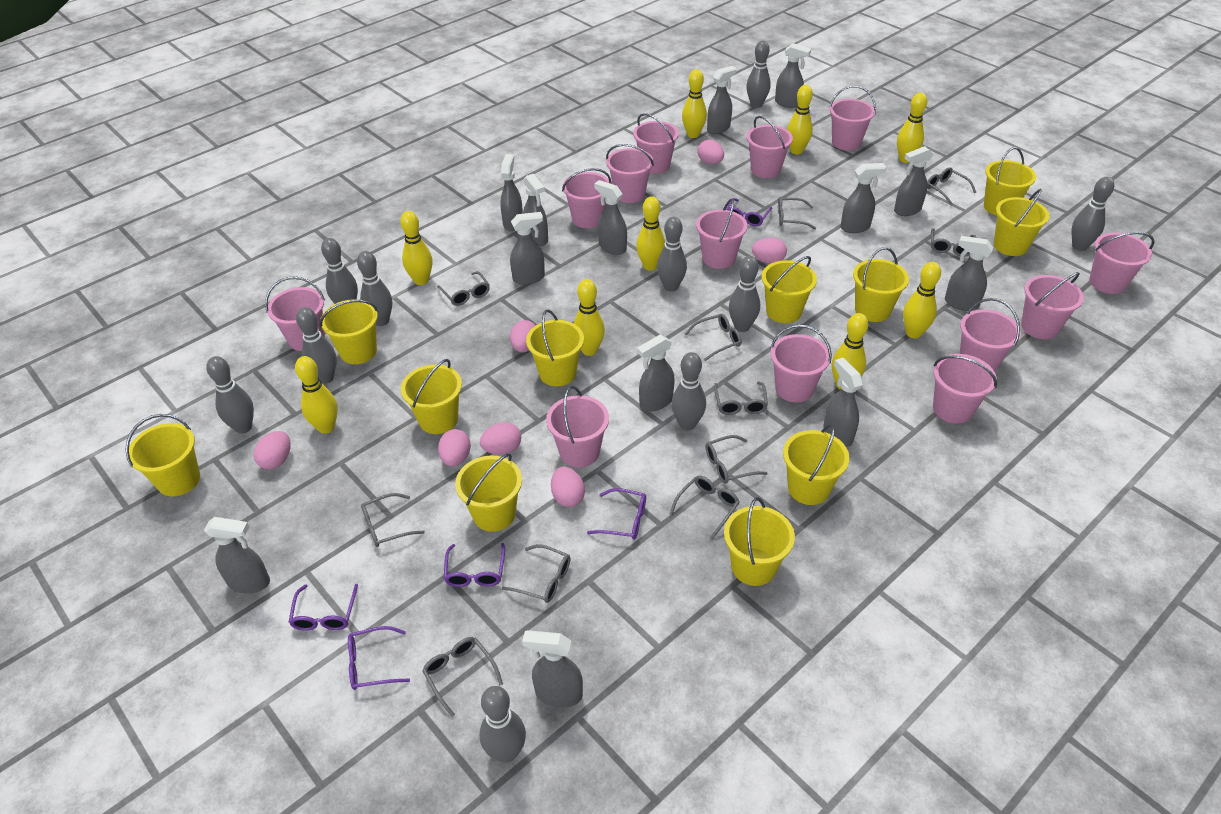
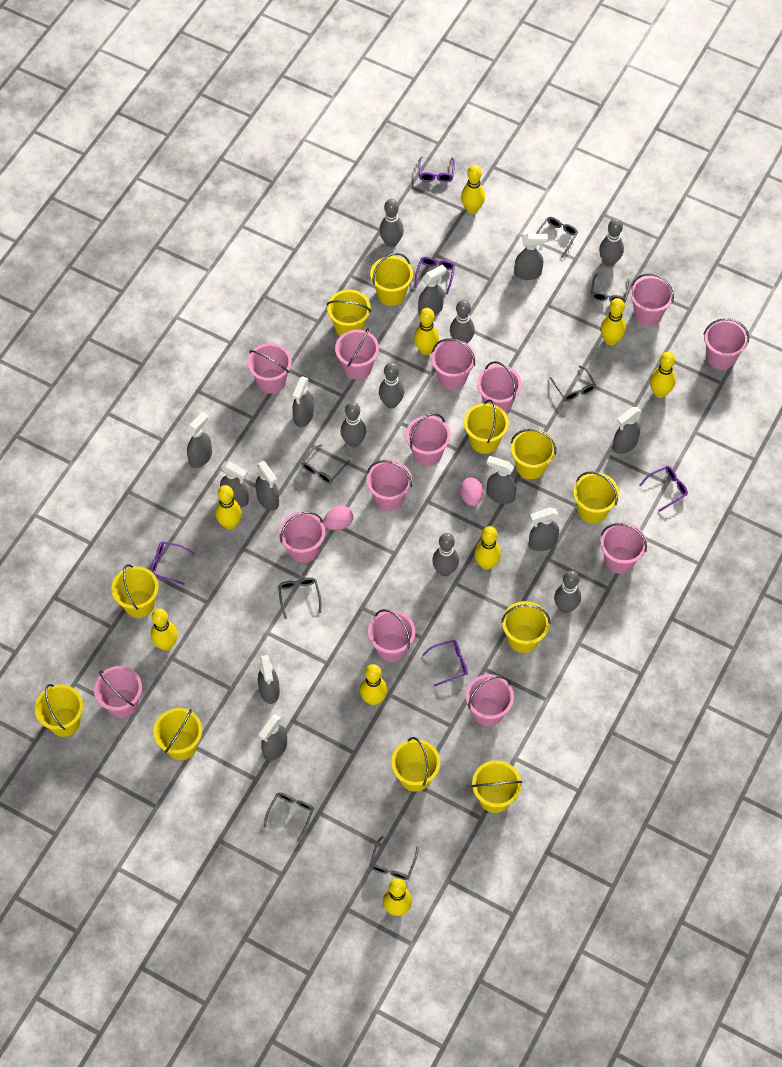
grey bowling pin: [206,356,254,434] [296,307,337,384] [321,238,358,304] [357,251,392,326] [479,686,526,763] [657,217,687,292] [671,352,706,430] [729,256,760,332] [746,41,771,108] [1071,177,1114,251] = 10 -> [341,402,366,447] [379,199,404,247] [379,362,404,409] [432,533,459,576] [450,300,475,344] [554,570,581,613] [599,218,624,267] = 7
grey glasses: [361,493,425,547] [422,637,503,717] [437,271,490,306] [502,544,570,603] [669,476,740,539] [685,314,742,361] [706,435,768,484] [714,381,768,415] [778,197,816,230] [927,167,976,206] [931,228,976,256] = 11 -> [264,792,314,842] [278,577,321,619] [302,444,350,484] [369,836,419,880] [536,217,578,258] [550,365,596,401] [591,274,630,303] = 7
grey spray bottle: [204,517,270,593] [500,154,523,231] [510,212,545,285] [522,630,583,708] [523,174,548,246] [594,180,627,255] [637,335,675,411] [707,66,736,134] [775,43,811,108] [823,358,863,447] [840,163,886,233] [894,146,933,216] [945,236,993,311] = 13 -> [186,412,212,468] [220,461,249,507] [256,461,279,511] [258,655,280,704] [258,714,287,761] [292,376,314,427] [418,264,446,316] [487,456,516,504] [514,233,548,280] [529,507,559,551] [613,407,642,454] = 11
pink egg: [254,431,291,470] [438,429,471,466] [480,422,521,455] [510,320,536,352] [551,467,585,507] [698,140,724,164] [752,237,787,264] = 7 -> [323,506,353,530] [460,477,483,506] = 2

